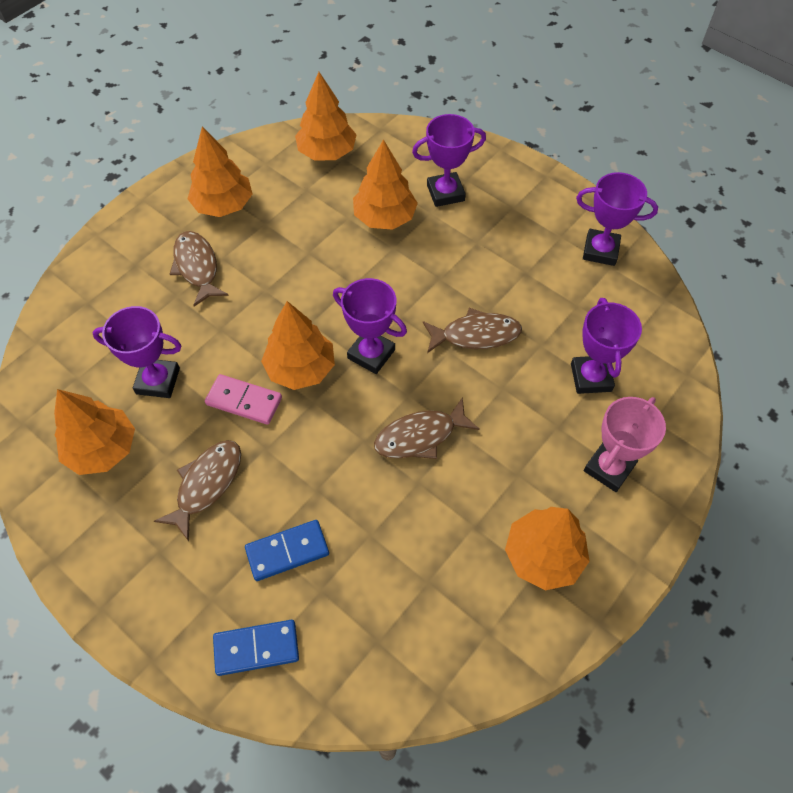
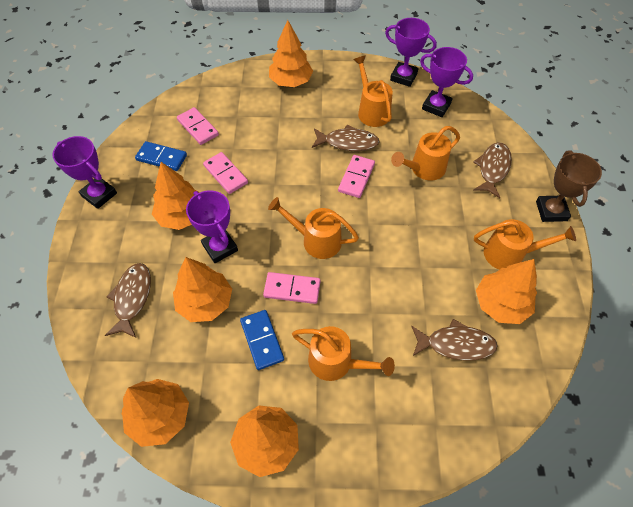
brown trophy: none = 0 -> [536,150,602,222] = 1
orange watering can: none = 0 -> [268,197,359,259] [292,326,395,381] [354,56,393,127] [391,126,460,181] [474,219,576,270] = 5
pink domino: [205,374,282,425] = 1 -> [177,107,219,145] [203,152,248,194] [263,272,321,304] [338,155,375,198] = 4
pink trophy: [584,397,666,492] = 1 -> none = 0
purple trophy: [93,306,181,398] [333,278,407,374] [412,114,486,207] [571,298,642,394] [576,172,658,266] = 5 -> [52,136,117,209] [186,190,238,263] [385,18,437,87] [420,47,473,117] = 4

